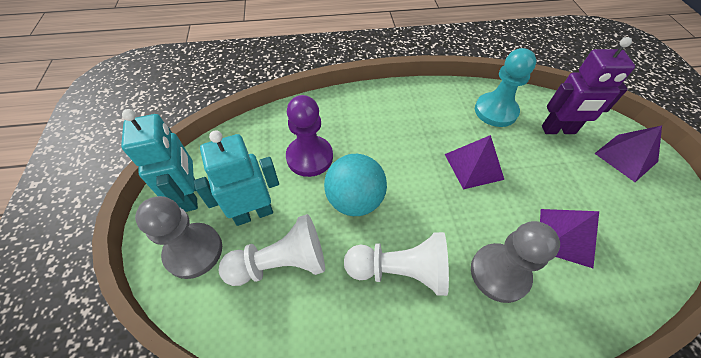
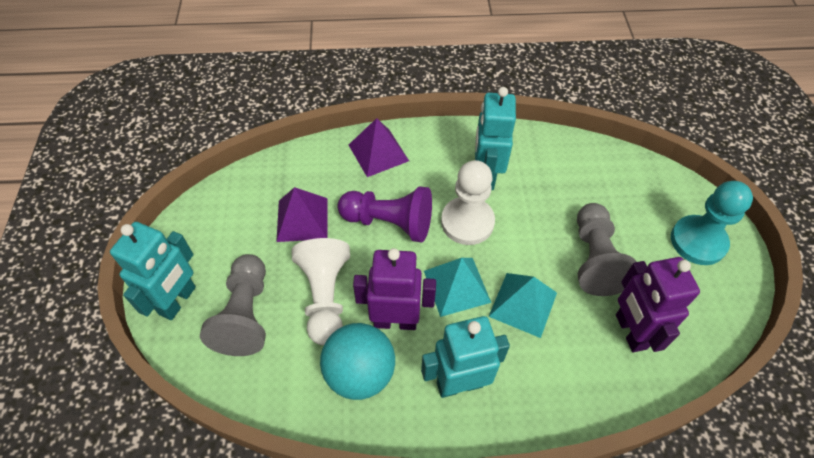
purple pyramid: [445,135,504,189] [540,209,599,268] [594,126,662,182] = 3 -> [276,187,328,242] [349,118,409,177] = 2
purple robot: [542,37,635,134] = 1 -> [353,248,436,330] [616,257,700,352] = 2
turquoise pyramid: none = 0 -> [424,258,491,317] [488,273,557,338] = 2
turquoise robot: [121,109,198,212] [194,130,279,226] = 2 -> [110,222,196,320] [421,316,510,398] [475,87,516,190] = 3

